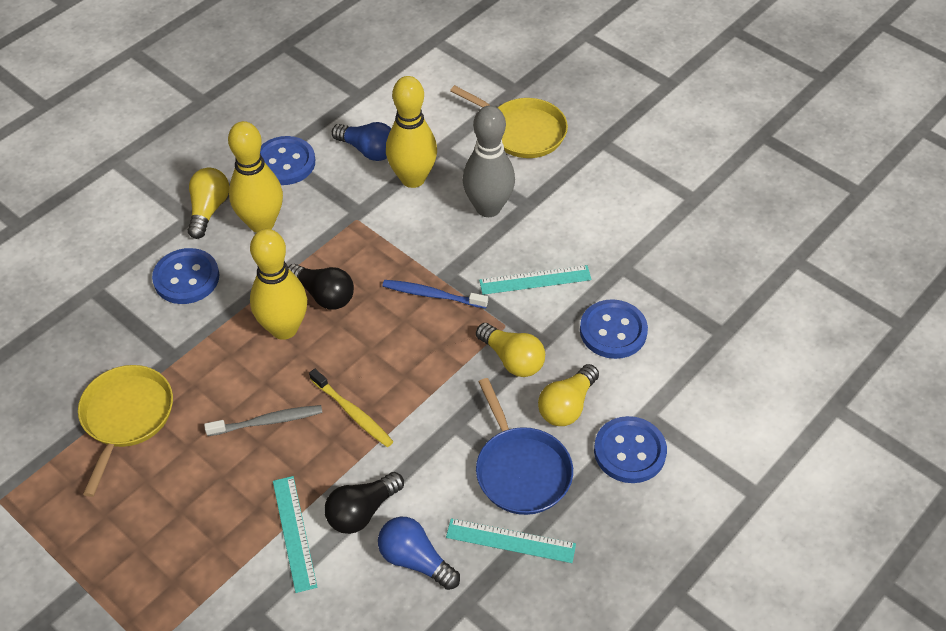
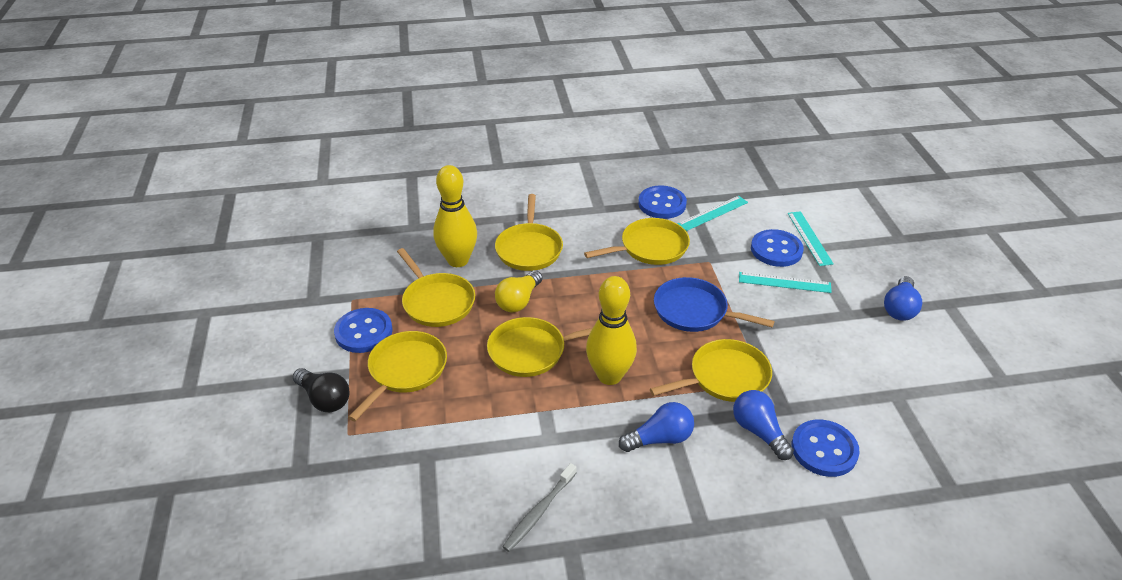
black light bulb: [288,264,354,310] [324,472,404,534] = 2 -> [293,368,349,412] = 1
blue light bulb: [332,122,391,161] [378,516,460,590] = 2 -> [619,402,694,452] [733,390,794,460] [884,276,922,321] = 3
blue toothbrush: [382,280,488,308] = 1 -> none = 0
grey bowling pin: [463,105,515,217] = 1 -> none = 0
yellow bowling pin: [228,121,283,233] [250,229,307,340] [386,76,437,188] = 3 -> [433,165,477,267] [586,276,637,385] = 2
yellow light bulb: [187,168,229,239] [476,323,545,377] [538,364,599,426] = 3 -> [495,270,542,312] = 1
yellow pan: [78,365,173,497] [450,85,568,158] = 2 -> [348,331,447,421] [397,248,475,327] [487,317,592,377] [495,194,563,271] [584,218,690,265] [650,339,772,402] = 6
yellow toothbrush: [309,369,394,447] = 1 -> none = 0

